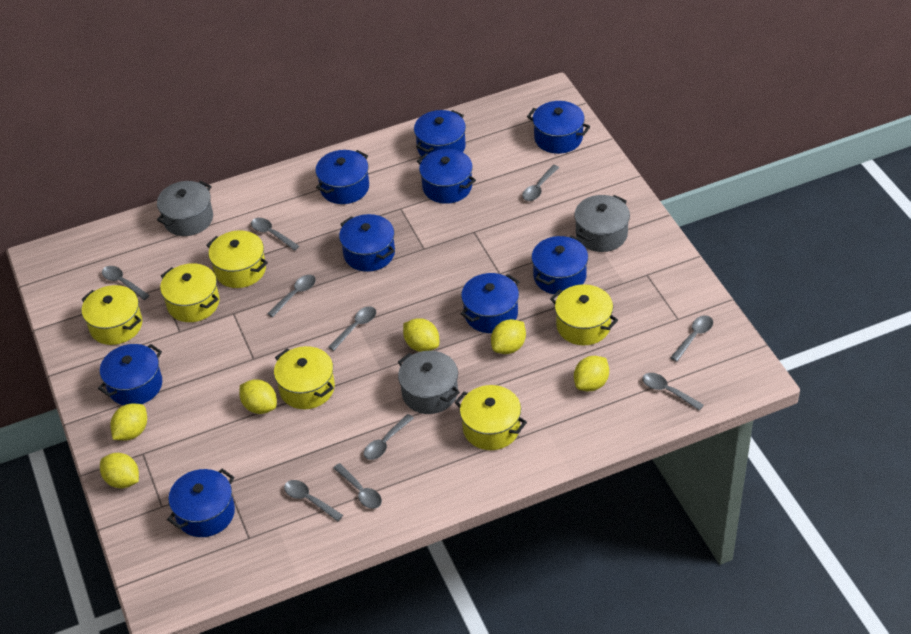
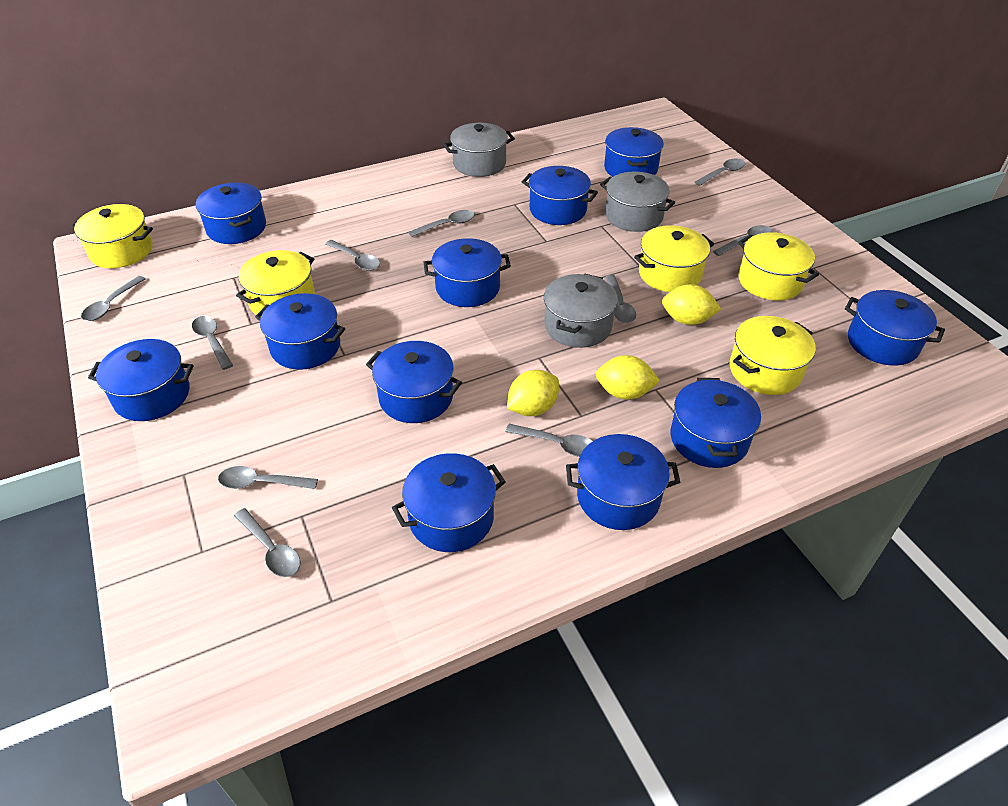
blue pot: [98,344,162,406] [167,469,235,537] [316,150,369,204] [339,214,395,272] [414,110,466,157] [417,149,476,204] [461,273,520,333] [527,101,590,154] [531,236,588,295] = 9 -> [88,339,194,421] [196,182,266,244] [255,293,345,370] [366,341,462,423] [392,453,506,552] [423,238,511,307] [522,166,598,225] [566,434,680,530] [604,127,664,177] [670,378,761,468] [845,290,945,366] = 11
yellow lemon: [100,453,139,488] [110,404,147,440] [239,379,277,414] [403,318,439,352] [491,319,526,354] [574,356,609,391] = 6 -> [507,370,559,416] [596,355,660,400] [662,284,721,325] = 3
yellow pot: [81,285,142,345] [160,263,220,322] [206,230,268,288] [274,346,335,409] [455,385,527,450] [550,284,618,345] = 6 -> [71,204,153,268] [236,250,315,315] [634,225,714,292] [730,316,816,395] [738,232,819,300] = 5

